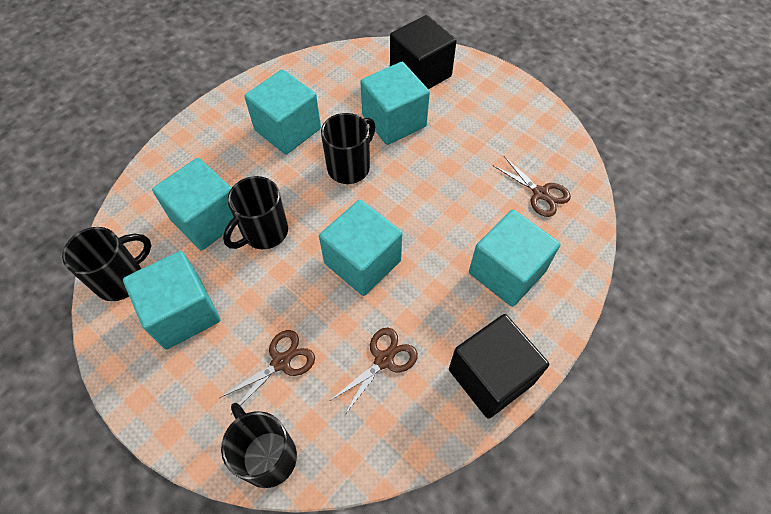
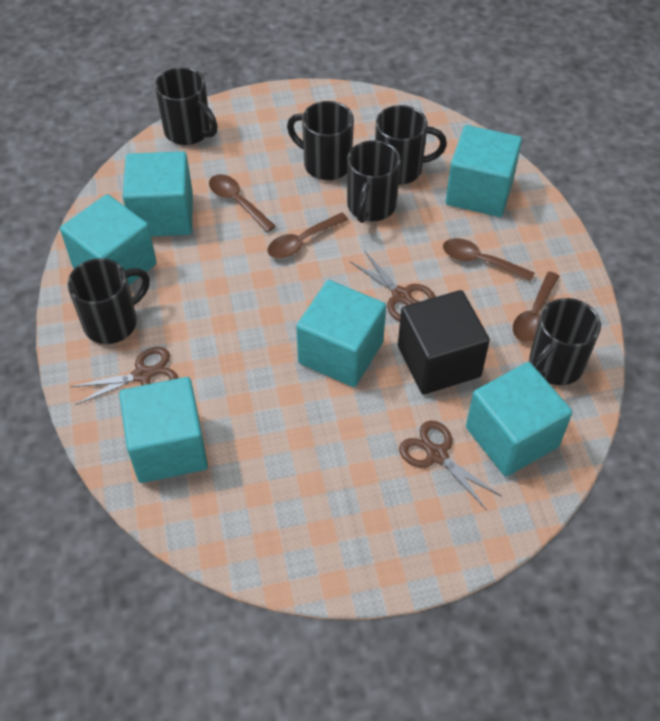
black cube: [390,15,457,89] [449,314,549,419] = 2 -> [398,290,490,395] = 1
black mug: [62,227,151,301] [221,403,297,488] [223,176,288,249] [321,113,376,184] = 4 -> [67,258,150,344] [155,67,218,145] [287,101,354,180] [347,140,401,223] [375,105,447,185] [529,298,601,385] = 6
brown spoon: none = 0 -> [209,174,276,232] [268,213,348,258] [443,238,535,281] [513,272,560,342] = 4

